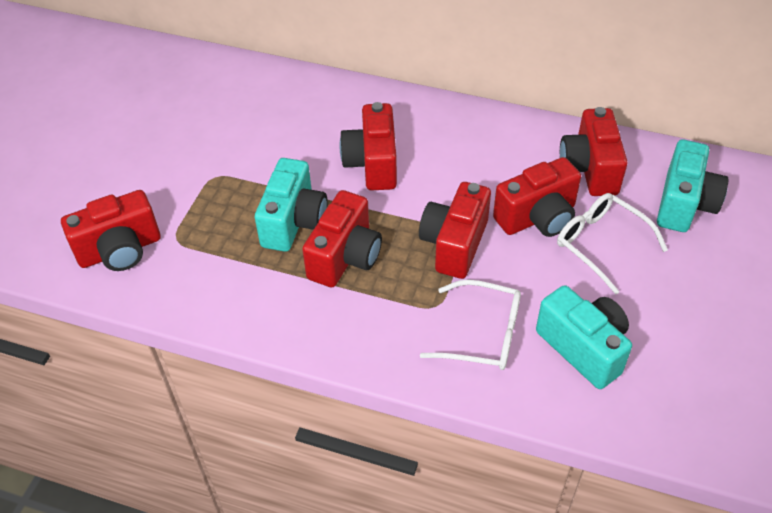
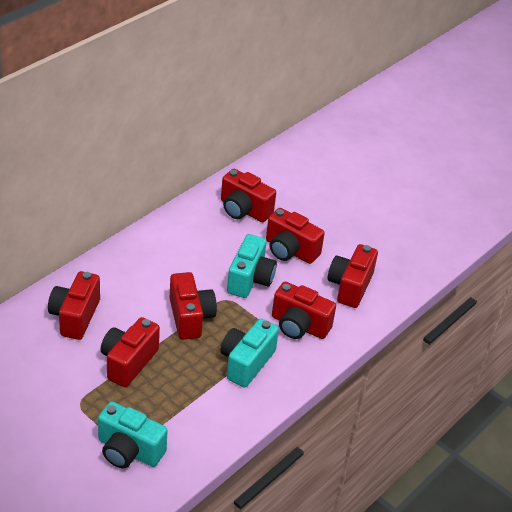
red camera: [61,190,161,271] [302,190,382,287] [340,102,397,190] [419,182,491,279] [493,157,581,237] [560,107,628,196] = 6 -> [48,271,100,340] [101,317,160,387] [170,272,217,340] [221,169,276,222] [266,208,325,264] [272,282,336,339] [328,244,378,308] = 7
white glasses: [420,280,521,370] [557,193,668,294] = 2 -> none = 0

